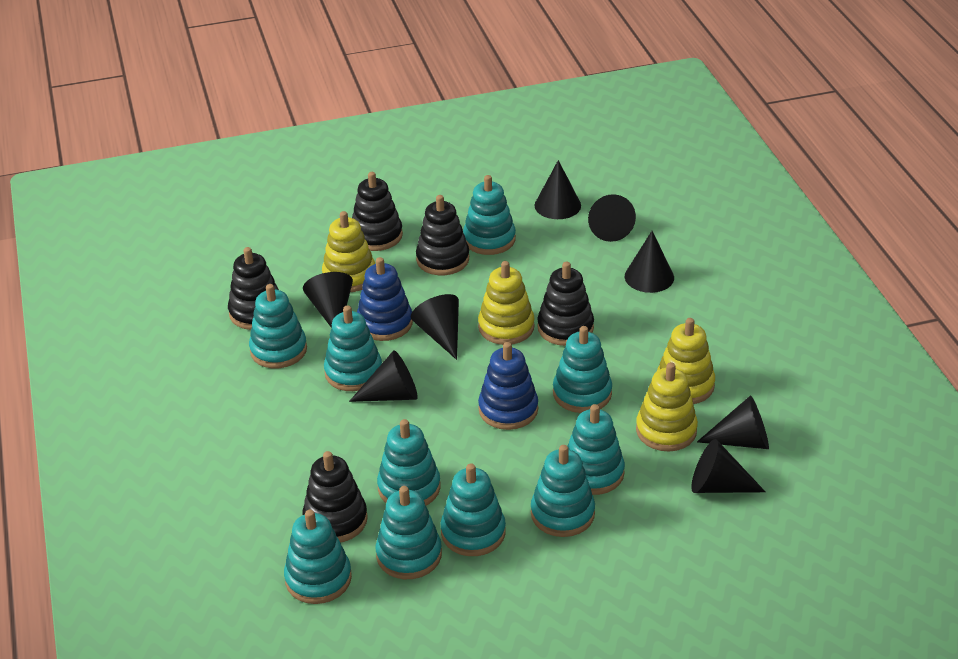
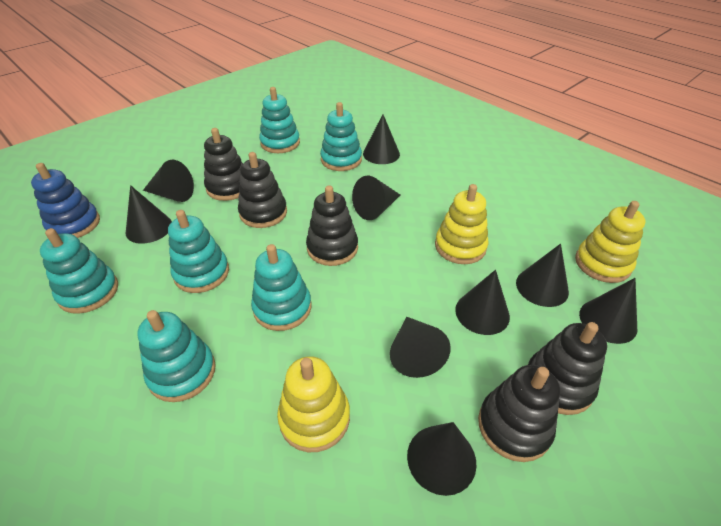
black cone: [303,272,353,328] [349,351,418,402] [411,294,459,360] [534,160,581,219] [588,194,636,242] [625,231,674,293] [691,439,765,493] [697,395,769,449] = 8 -> [126,185,172,244] [143,160,194,202] [352,176,400,220] [363,114,400,164] [390,317,451,378] [407,422,476,496] [455,270,510,335] [516,244,569,307] [579,278,637,344] = 9
blue stacking toy: [357,257,413,341] [478,342,538,430] = 2 -> [31,163,100,238] = 1
turquoise stacking toy: [249,284,307,368] [284,510,352,604] [324,306,382,391] [376,486,442,579] [377,419,440,506] [440,463,506,556] [463,175,516,255] [531,445,595,537] [553,326,612,413] [567,404,625,495] = 10 -> [40,228,118,314] [137,310,216,402] [168,210,229,293] [251,244,311,331] [259,87,300,153] [320,102,362,171] = 6
yellow stacking toy: [322,211,375,292] [478,261,535,345] [636,362,698,451] [657,318,715,404] = 4 -> [277,356,350,452] [435,184,488,264] [575,201,645,283] = 3

